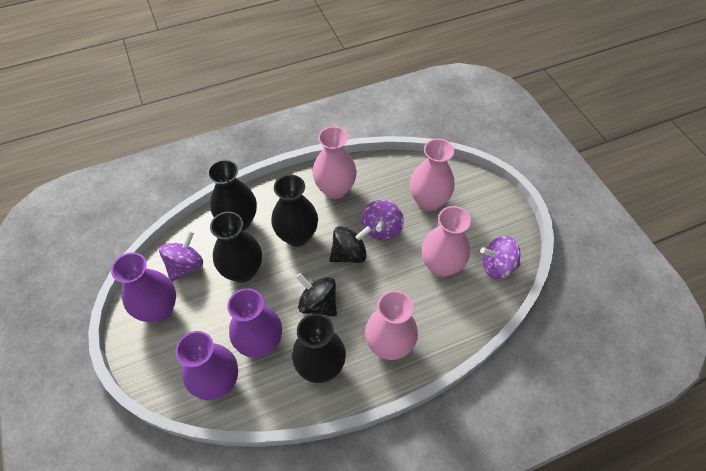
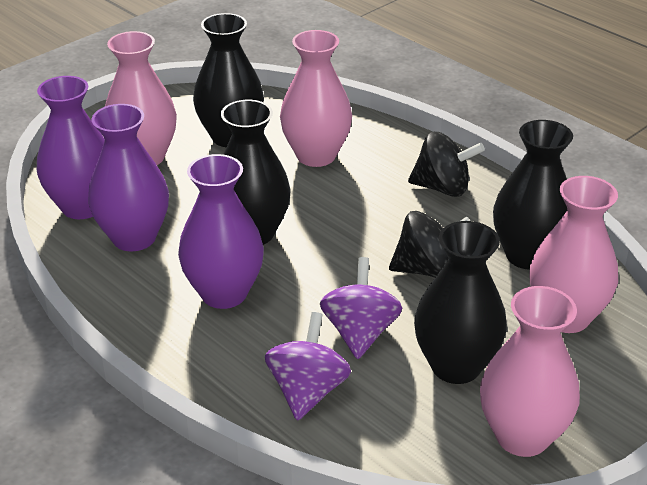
purple spinning top: [159,231,203,282] [361,200,404,240] [480,236,521,279] = 3 -> [265,312,351,421] [320,257,402,359] = 2

